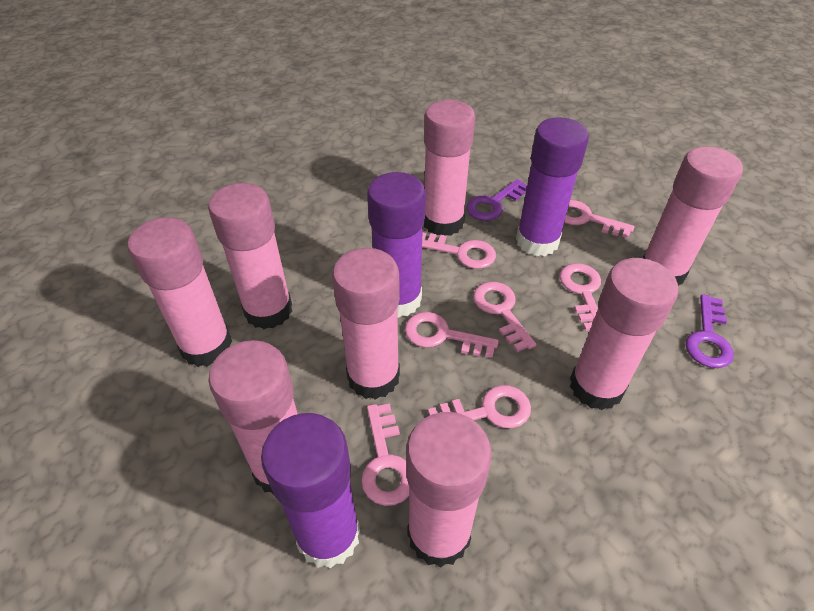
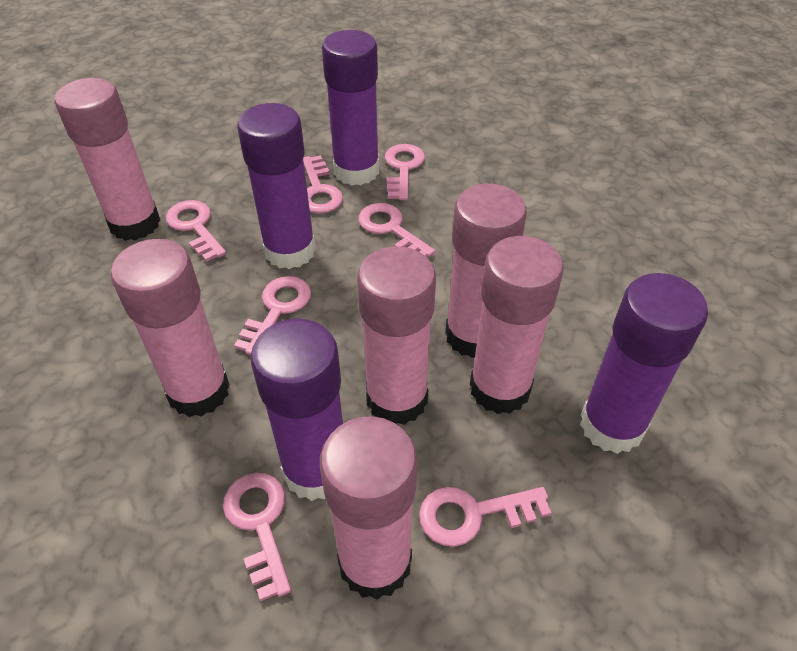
pink glue stick: [128,217,232,367] [208,183,292,329] [208,340,298,495] [332,248,400,400] [406,412,492,568] [424,100,475,236] [570,258,678,410] [643,146,743,285] = 8 -> [55,78,160,241] [111,239,230,417] [320,416,417,600] [357,246,436,425] [445,183,527,358] [470,236,564,414] = 6
purple glue stick: [261,413,360,568] [367,172,426,318] [516,117,589,256] = 3 -> [237,103,316,269] [251,319,343,501] [322,30,379,186] [580,273,708,454] = 4
purple key: [467,179,527,221] [686,294,734,368] = 2 -> none = 0

